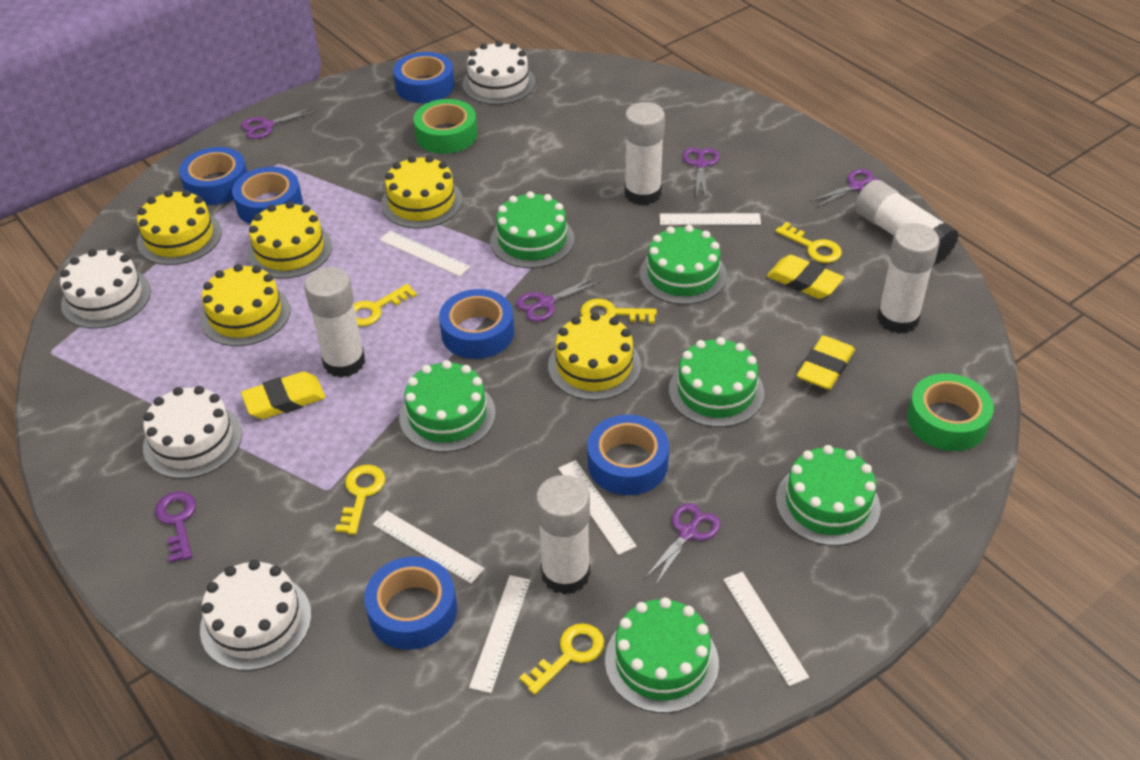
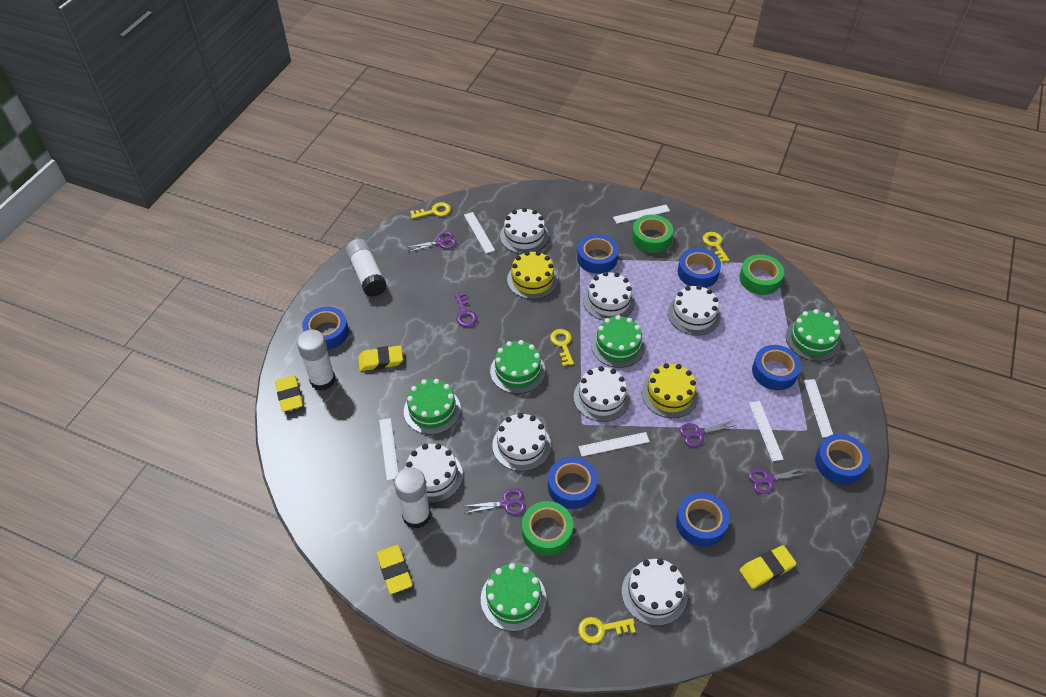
blue tape: [179,147,247,205] [232,167,303,224] [364,556,457,650] [393,52,455,103] [439,289,514,359] [587,415,669,495] = 6 -> [302,307,349,350] [548,457,598,509] [577,234,619,274] [676,493,730,547] [678,248,721,288] [752,345,801,390] [815,434,869,485] = 7
green cake: [399,360,496,452] [490,191,574,268] [605,597,719,713] [640,225,727,305] [669,337,764,427] [776,445,880,546] = 6 -> [404,379,461,435] [481,563,546,632] [490,340,545,394] [591,315,645,368] [786,309,841,361] = 5
green tape: [413,99,477,154] [907,373,994,451] = 2 -> [522,501,573,556] [632,215,673,253] [739,254,784,295] = 3
purple scissors: [241,107,317,139] [516,276,600,322] [644,503,720,586] [682,148,720,197] [810,169,882,208] = 5 -> [406,232,457,252] [466,489,526,515] [679,420,736,447] [748,467,809,494] = 4
white cake: [60,248,151,329] [143,386,242,479] [200,560,312,671] [462,41,535,105] = 4 -> [405,444,463,503] [492,413,551,471] [500,208,549,254] [574,366,630,422] [583,272,635,320] [622,558,688,626] [668,285,721,336] = 7
white glue stick: [304,267,365,378] [536,475,590,595] [624,102,665,205] [855,180,959,264] [877,223,940,334] = 5 -> [297,330,336,391] [346,239,387,297] [394,467,431,529] = 3
yellow cake: [137,190,222,265] [200,264,290,346] [247,201,332,279] [381,156,462,228] [548,312,641,400] = 5 -> [507,251,558,299] [642,363,698,418] = 2
yellow eraser: [241,372,326,419] [767,255,844,299] [797,336,855,390] = 3 -> [275,375,303,412] [358,345,403,371] [377,545,412,594] [740,545,796,589] = 4
yellow key: [335,465,385,535] [354,284,417,326] [519,623,604,695] [580,299,657,324] [775,222,842,263] = 5 -> [410,202,451,219] [550,329,574,366] [578,617,636,644] [703,232,729,262] = 4

